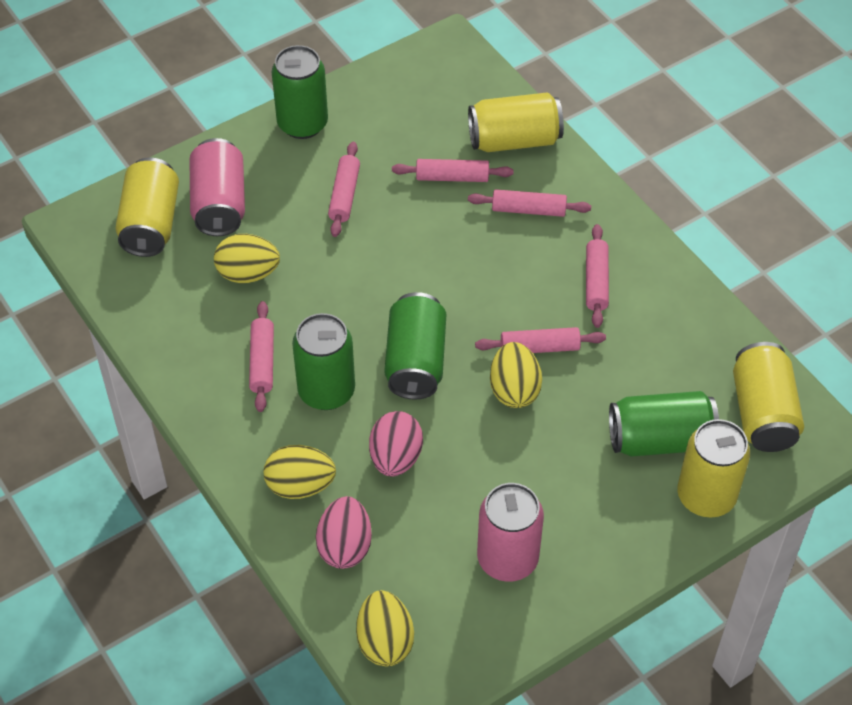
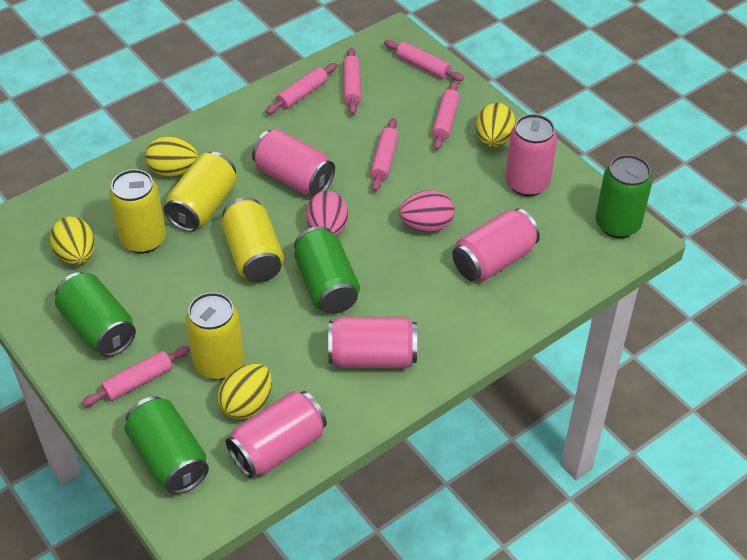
pink can: [190,138,245,236] [477,483,544,582] = 2 -> [226,391,327,478] [252,129,335,196] [328,317,417,368] [452,209,540,282] [505,114,557,197] = 5

